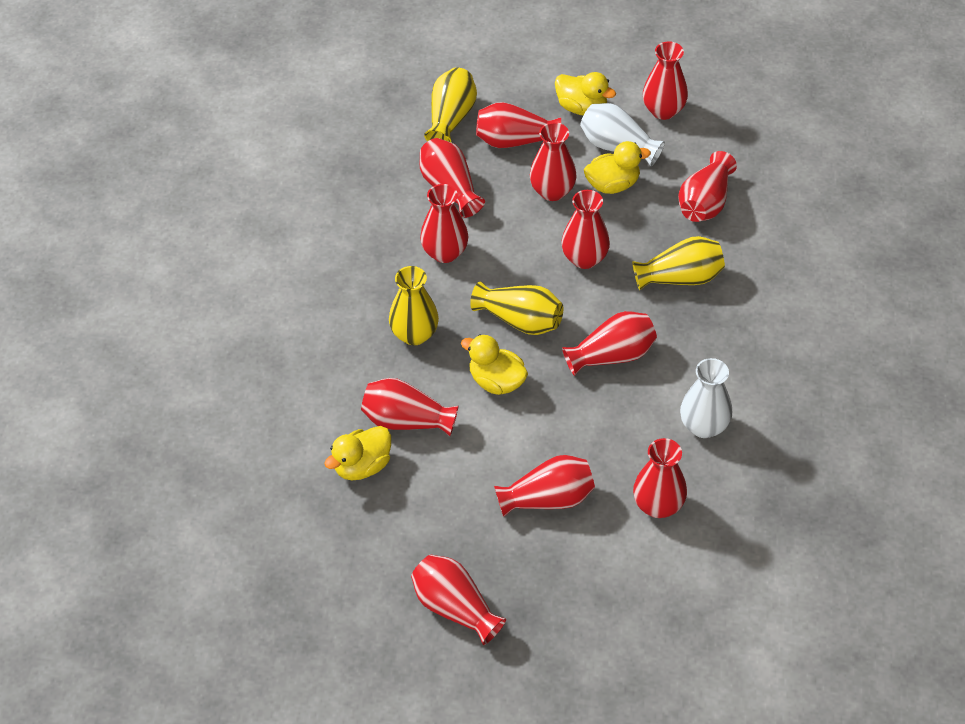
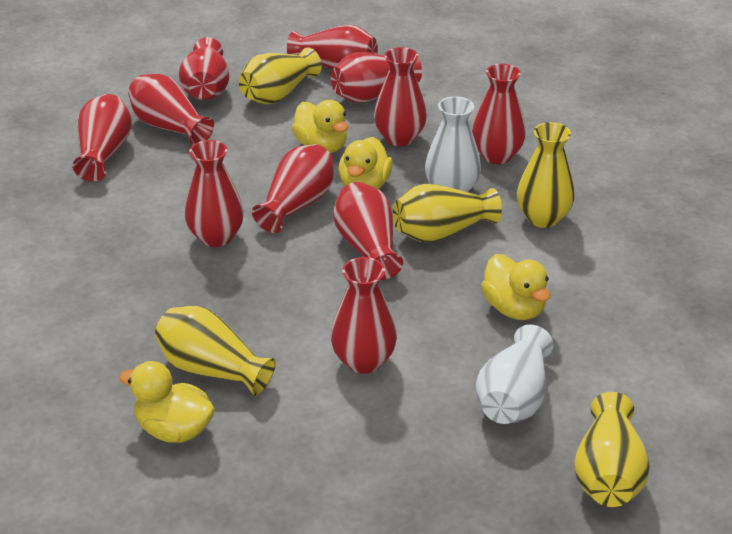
red vase: [361,378,459,436] [411,555,506,645] [419,138,485,218] [420,184,468,263] [476,102,561,148] [494,455,595,517] [530,122,577,201] [561,190,610,269] [562,311,657,376] [633,438,687,518] [643,42,688,120] [678,151,737,222] = 12 -> [72,94,132,181] [128,74,214,145] [179,37,229,100] [185,140,244,247] [252,144,334,233] [287,25,378,70] [331,52,422,103] [331,257,397,374] [333,182,403,280] [374,47,427,146] [472,64,526,164] = 11
yellow vase: [389,266,439,345] [424,67,477,142] [470,282,563,335] [632,236,725,290] = 4 -> [155,306,276,396] [239,47,322,104] [393,184,502,242] [517,122,575,228] [574,392,650,507] = 5

